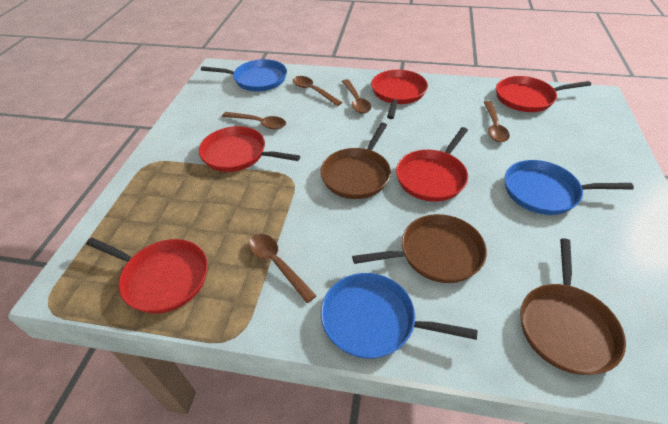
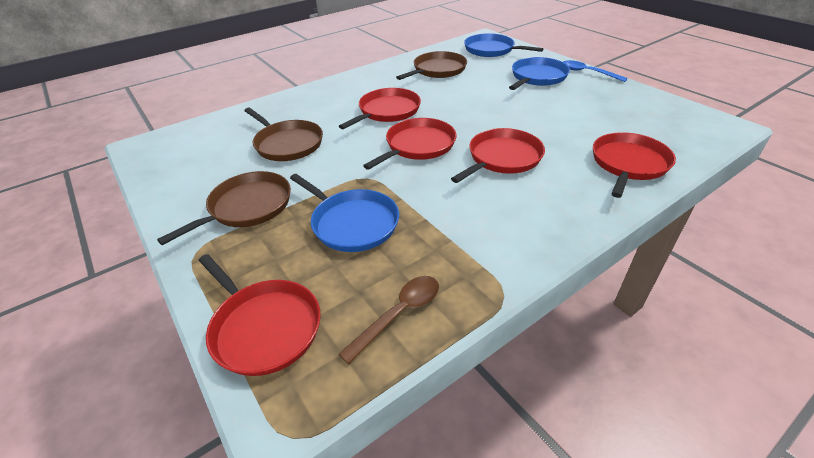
blue spoon: none = 0 -> [563,60,628,82] = 1
brown spoon: [222,112,286,129] [249,234,317,303] [293,76,342,106] [342,79,371,114] [484,101,510,142] = 5 -> [338,276,439,364] = 1

